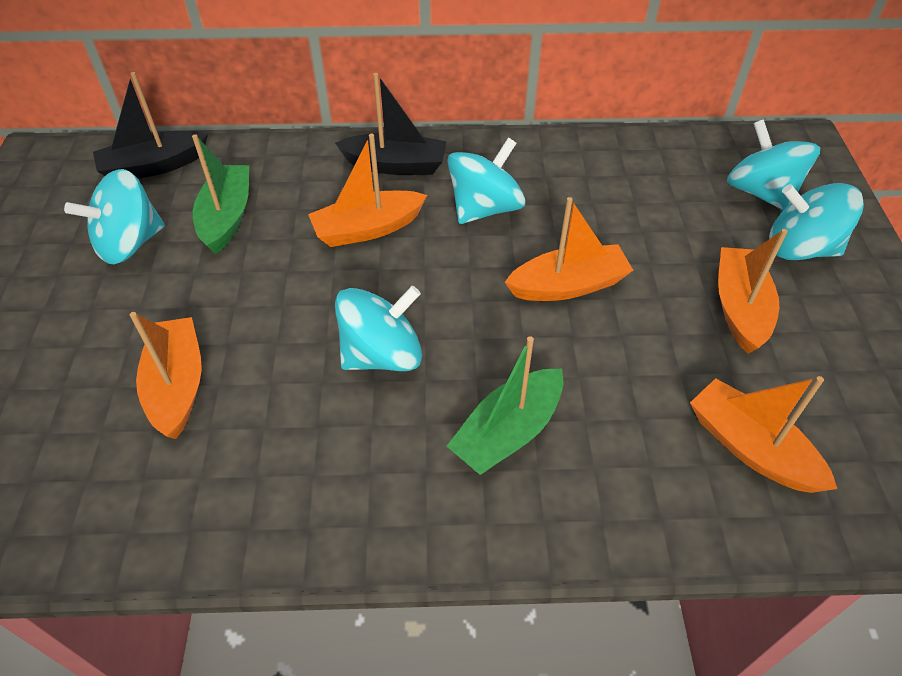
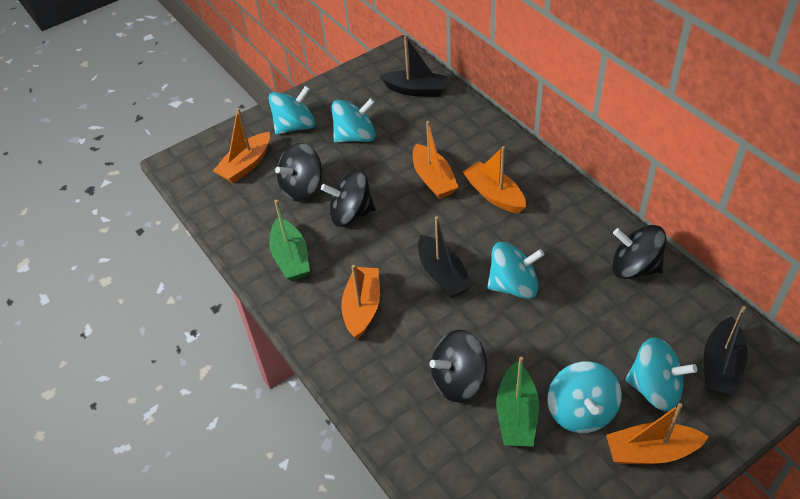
black boat: [93,72,208,179] [335,73,447,175] = 2 -> [380,36,448,97] [418,216,473,298] [704,306,748,396] = 3
black spinning top: none = 0 -> [275,143,322,202] [321,170,376,227] [430,330,487,402] [612,225,666,279] = 4

